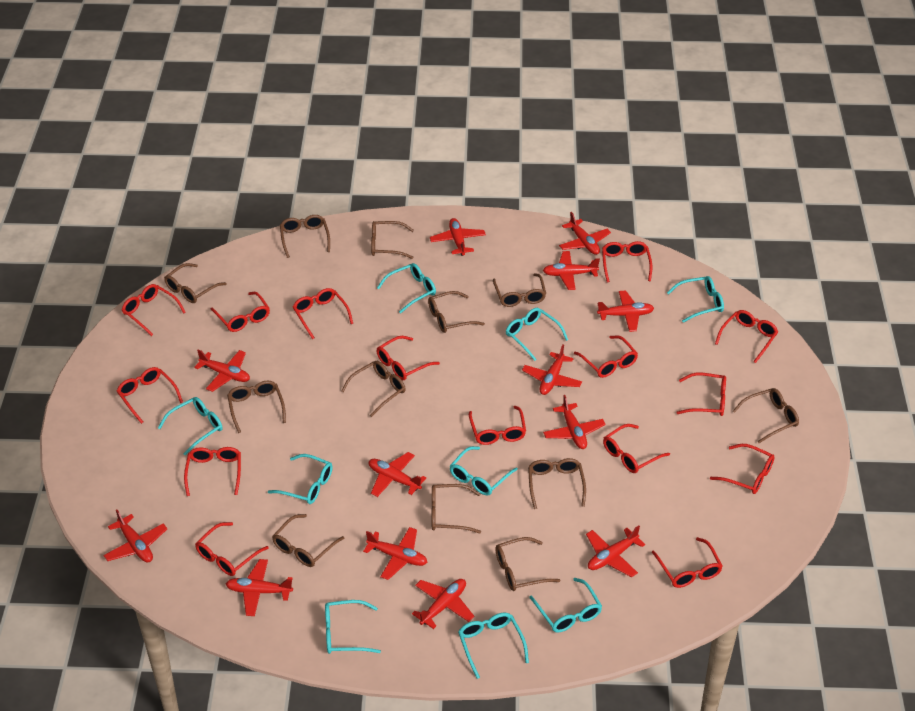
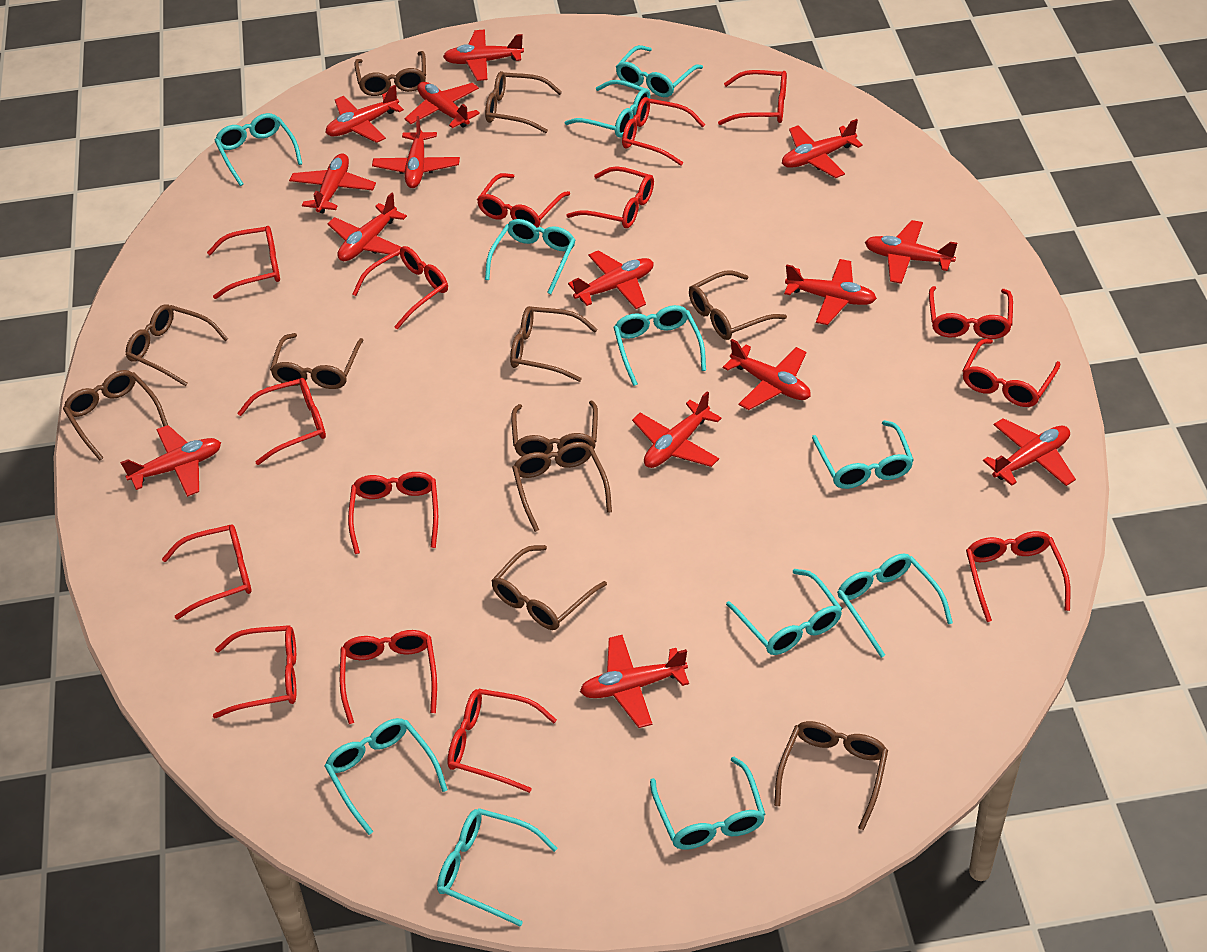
brown glasses: [164,263,227,303] [227,381,286,433] [272,514,344,567] [280,215,330,258] [341,361,406,417] [371,221,414,259] [428,291,485,333] [432,484,481,534] [493,273,546,307] [495,537,560,591] [528,458,586,509] [733,388,799,443] = 12 -> [63,370,168,461] [126,304,228,386] [270,333,364,389] [354,51,426,96] [485,71,562,133] [491,545,607,630] [510,306,598,382] [511,401,598,457] [512,442,612,532] [689,270,787,340] [774,721,888,830] = 11
red plane: [103,509,167,563] [194,350,250,392] [226,559,293,616] [363,527,428,580] [369,452,426,497] [412,579,474,629] [430,218,486,256] [522,344,582,395] [543,251,600,290] [543,395,606,449] [559,212,611,255] [586,525,645,577] [597,290,654,332] = 13 -> [120,425,221,497] [289,153,376,213] [326,85,404,143] [327,193,407,261] [372,116,460,188] [404,82,480,128] [443,30,524,81] [568,250,654,309] [580,635,689,728] [632,391,722,468] [723,339,811,410] [782,119,863,178] [784,259,877,325] [865,220,957,284] [983,418,1076,486] = 15
turquoise glasses: [158,397,223,455] [268,454,333,504] [325,600,381,654] [377,263,436,313] [450,446,518,495] [458,613,529,679] [506,308,568,361] [529,578,602,633] [667,276,724,323] = 9 -> [214,113,302,186] [325,718,448,835] [437,808,558,926] [485,219,575,294] [564,80,651,137] [613,305,706,386] [616,45,703,97] [650,757,766,850] [726,569,842,655] [812,420,914,489] [838,554,953,658] = 11

